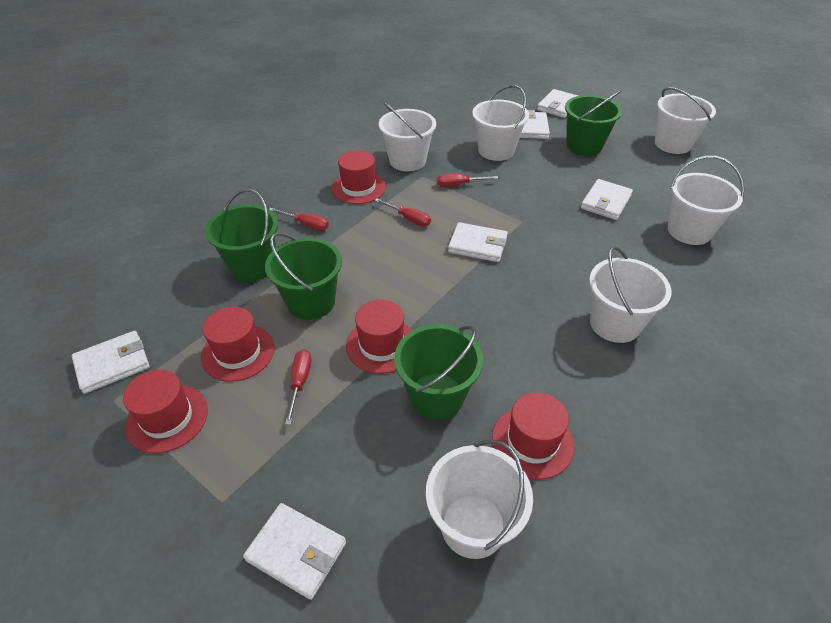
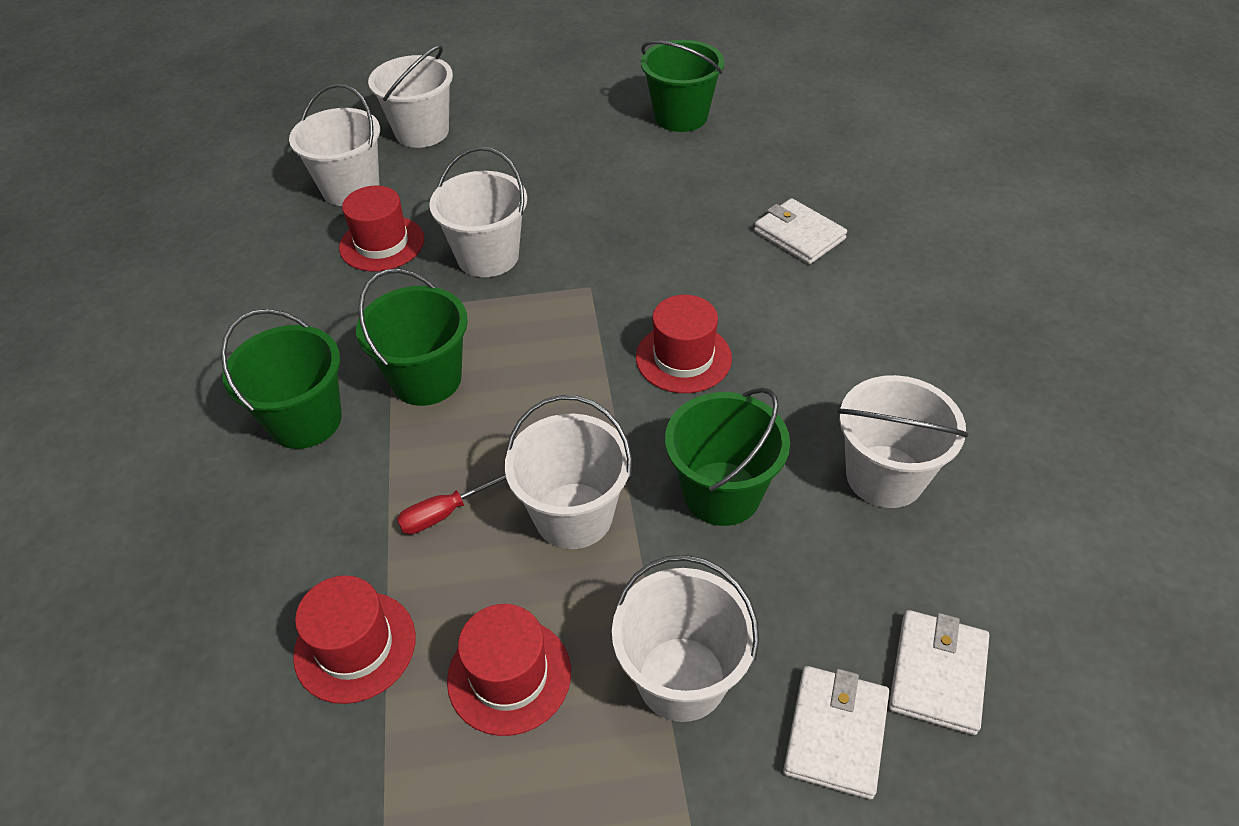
red hat: [123,369,208,453] [201,307,275,382] [332,150,386,204] [346,300,412,374] [492,392,574,480] = 5 -> [293,575,416,704] [339,186,424,271] [447,604,571,736] [636,295,732,393] = 4
red screwdriver: [269,208,329,230] [285,349,312,425] [375,198,431,226] [437,174,498,187] = 4 -> [397,473,506,534] = 1
white wallet: [71,331,150,394] [243,503,346,600] [448,222,508,262] [520,110,550,139] [537,89,578,118] [581,179,633,220] = 6 -> [754,198,847,264] [783,666,889,800] [889,610,989,735] = 3

